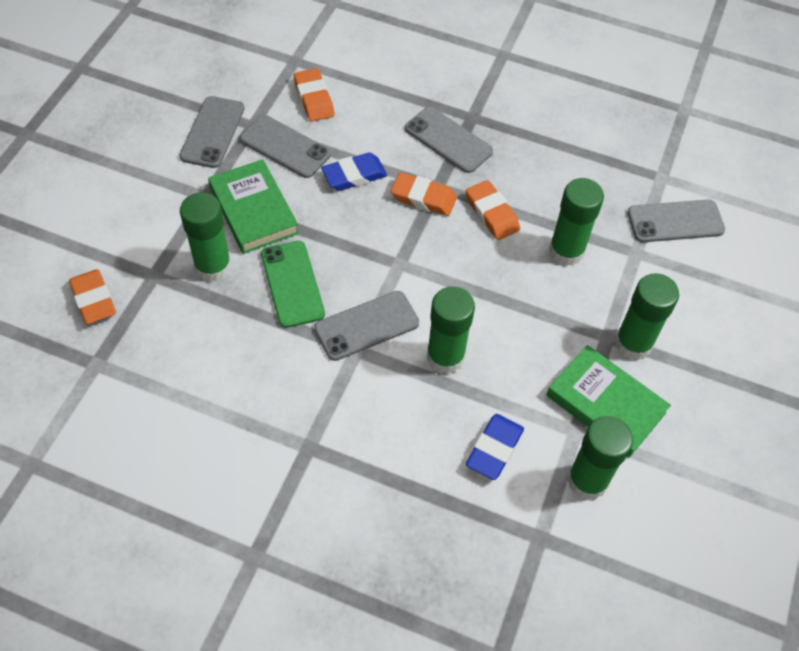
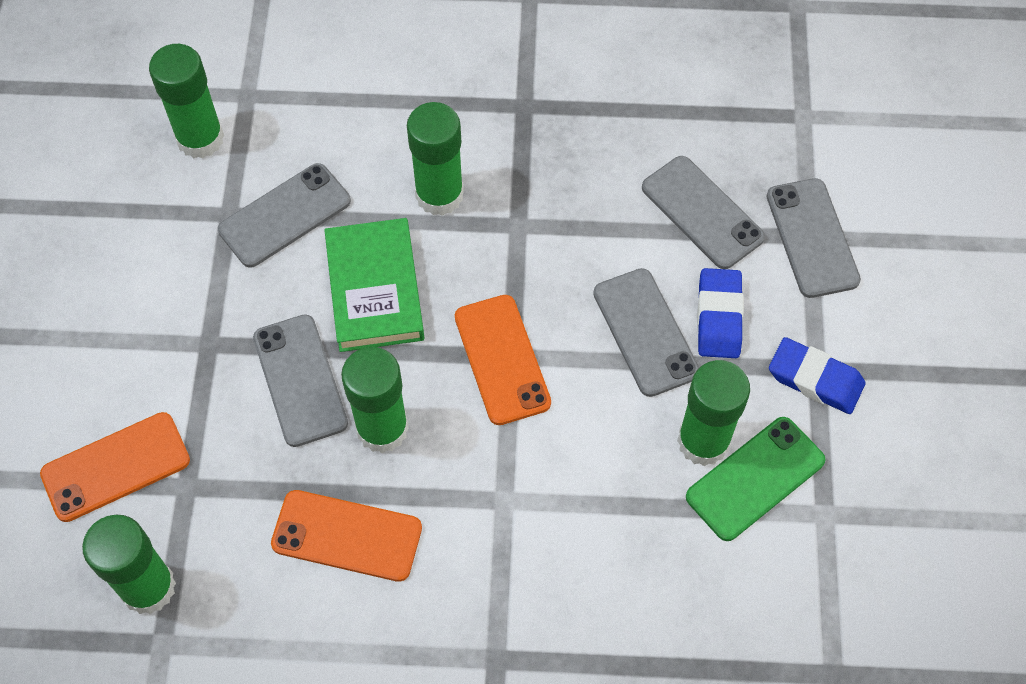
green book: [208,159,299,254] [546,345,671,458] = 2 -> [324,218,424,352] = 1
orange eraser: [69,269,116,324] [294,68,334,122] [391,172,457,216] [466,180,520,240] = 4 -> none = 0
orange phone: none = 0 -> [40,412,190,522] [271,490,422,582] [455,295,551,425] = 3

